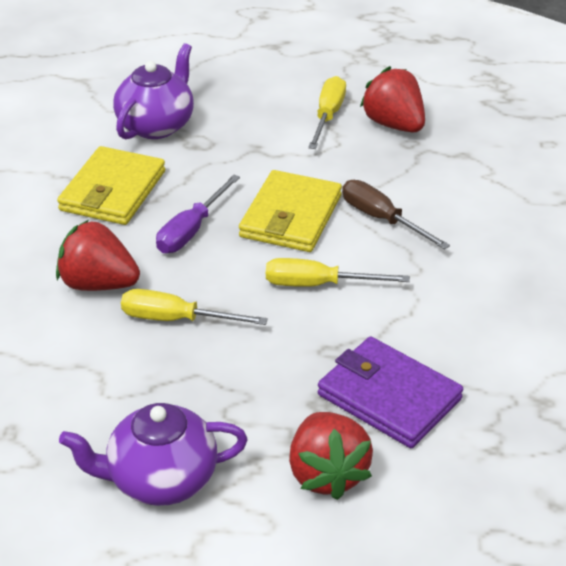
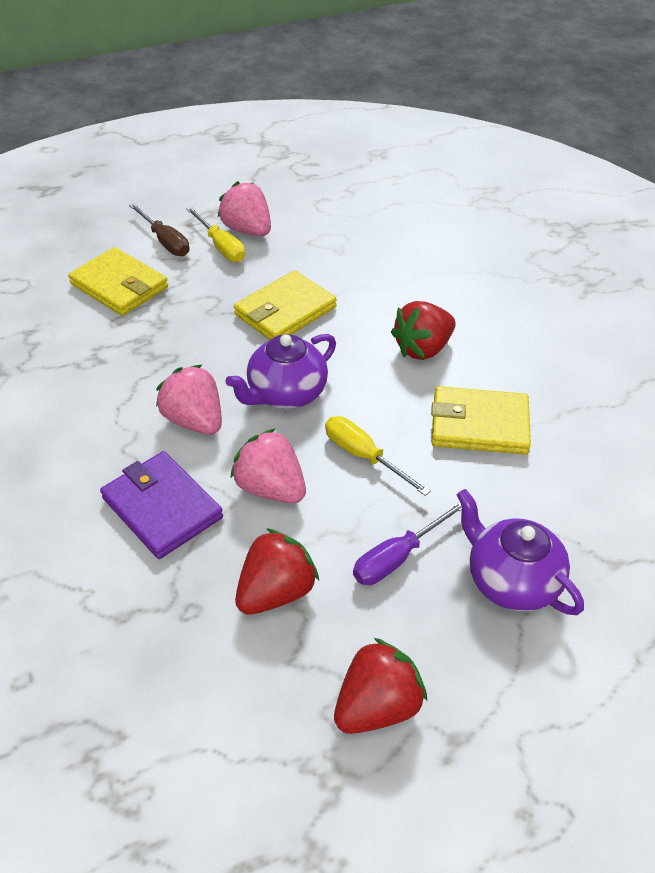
pink strawberry: none = 0 -> [156,365,222,435] [218,181,271,236] [230,428,306,503] = 3
yellow screwdriver: [121,289,268,325] [266,258,410,287] [308,76,346,149] = 3 -> [186,207,245,262] [325,416,431,496] = 2
yellow wallet: [57,146,165,225] [239,170,342,252] = 2 -> [68,247,168,316] [234,270,337,340] [431,386,531,455] = 3

